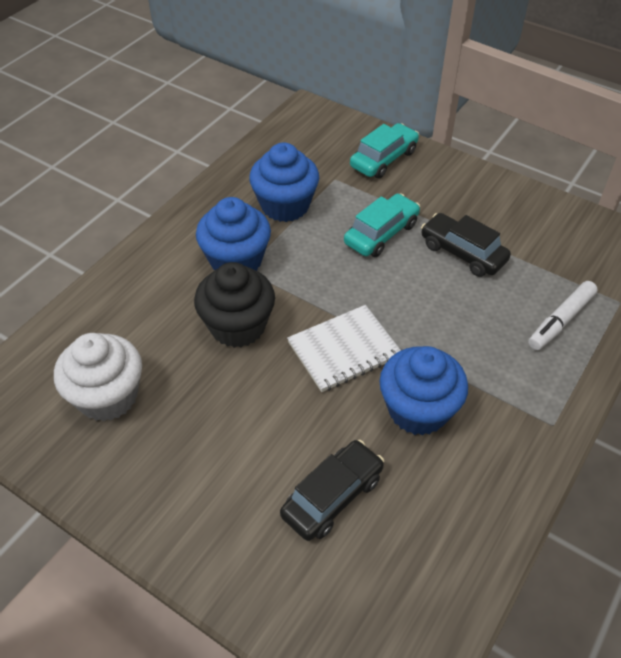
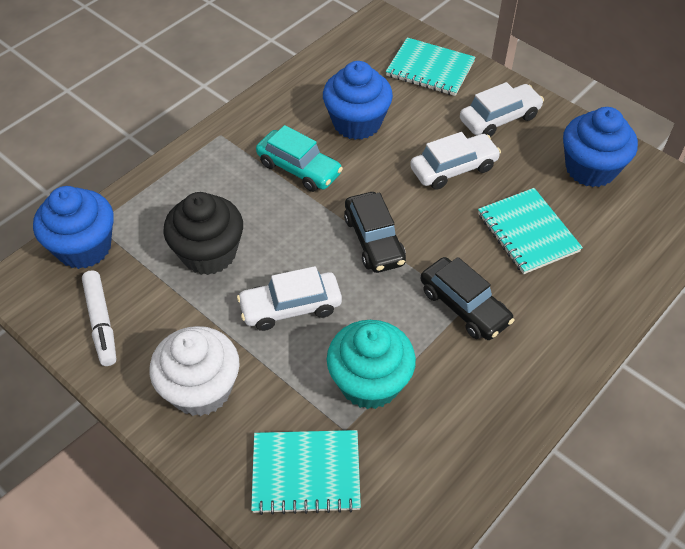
turquoise car: [344,194,420,257] [350,123,419,178] = 2 -> [256,125,343,192] = 1
turquoise cupcake: none = 0 -> [327,320,416,409] = 1
turquoise notebook: none = 0 -> [251,430,361,515] [386,37,476,96] [478,188,583,274] = 3
white car: none = 0 -> [237,266,342,331] [410,132,501,190] [460,82,544,137] = 3
white notebook: [287,305,401,392] = 1 -> none = 0

